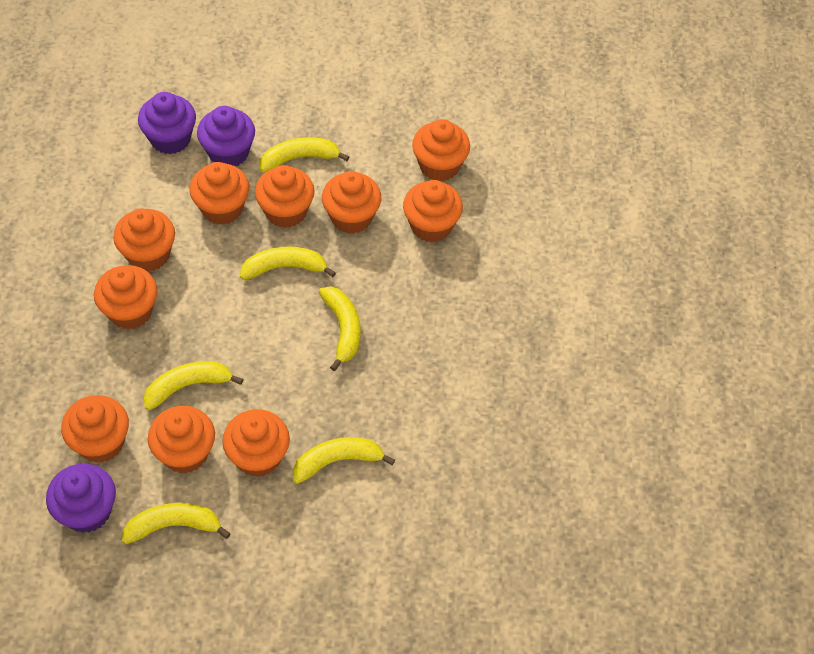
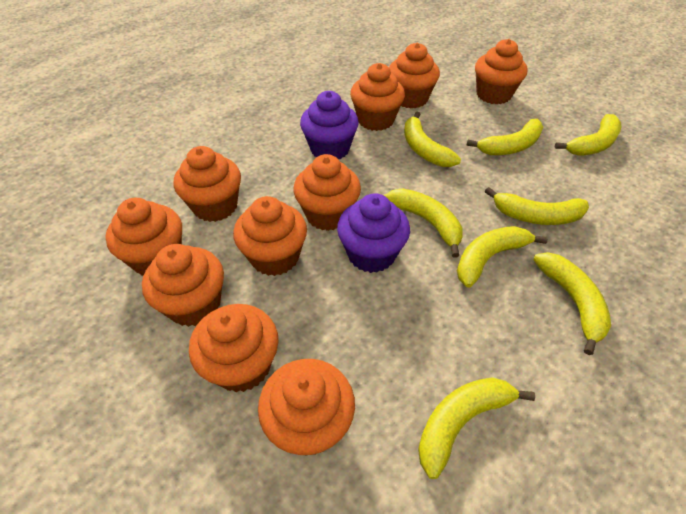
purple cupcake: [46,463,116,533] [138,92,196,154] [197,106,255,166] = 3 -> [300,91,359,159] [337,193,410,273] = 2
yellow banana: [122,503,231,544] [144,361,243,411] [240,246,336,280] [260,137,349,172] [293,437,395,484] [319,286,360,371] = 6 -> [384,188,463,258] [404,112,461,167] [418,377,535,479] [457,226,548,288] [466,119,543,155] [485,187,589,225] [533,252,611,355] [555,114,621,156] = 8

